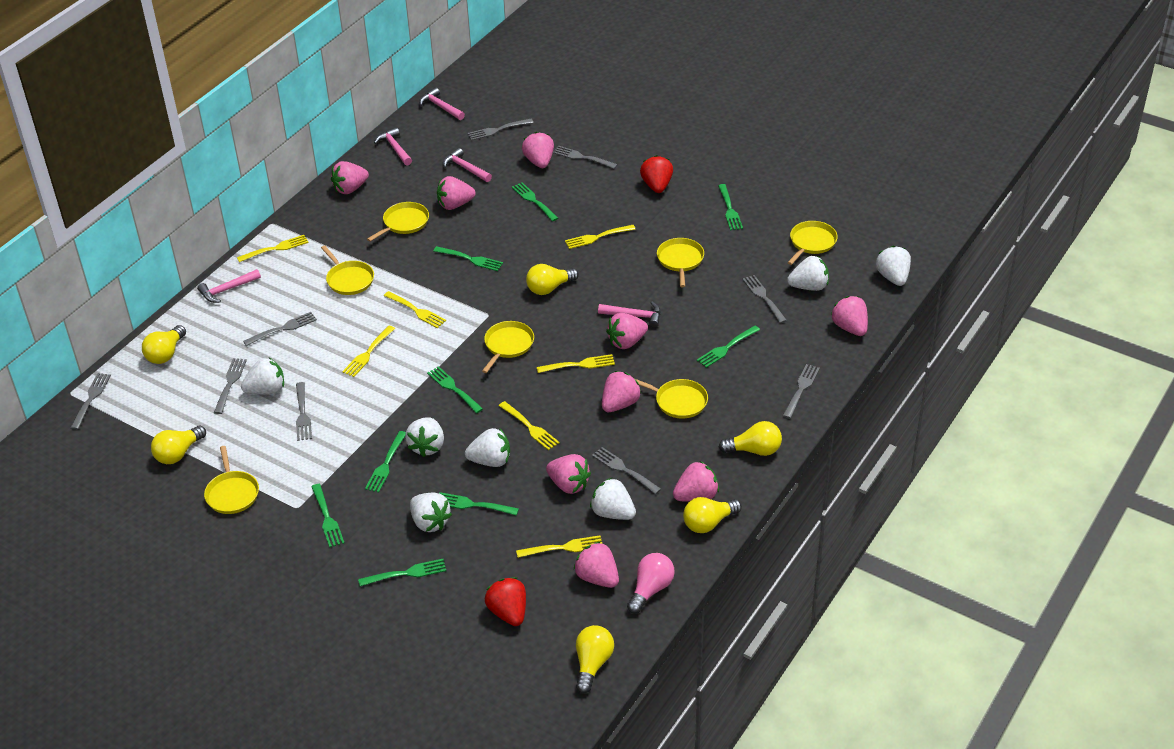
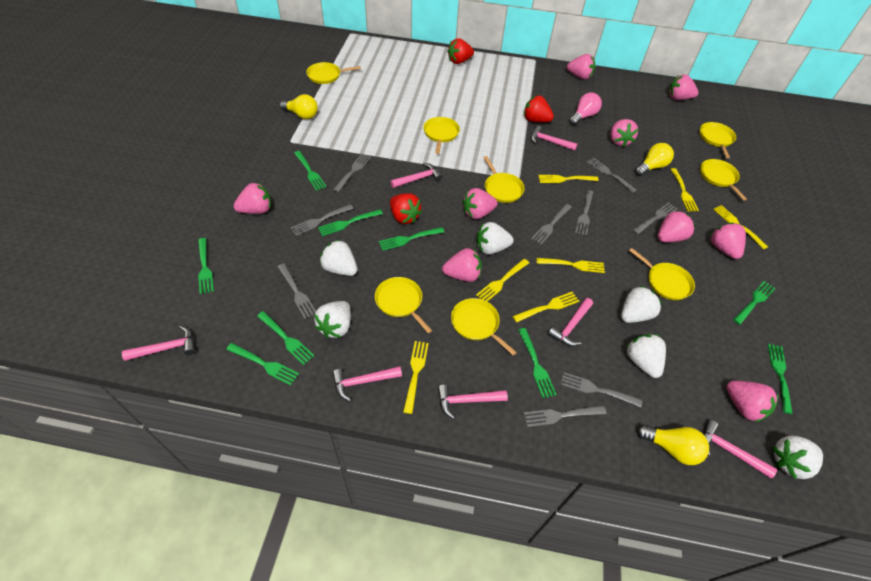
pink hammer: [197,269,261,303] [374,127,412,166] [419,87,465,120] [443,148,492,182] [598,301,661,328] = 5 -> [122,326,195,361] [332,366,402,401] [391,163,442,188] [437,384,508,419] [531,125,577,151] [548,298,593,346] [703,420,777,478] = 7
red strawberry: [485,577,526,626] [640,155,673,193] = 2 -> [390,193,422,224] [447,38,474,64] [524,96,554,122] = 3
white strawberry: [241,357,284,394] [405,417,444,457] [410,492,452,532] [465,428,510,467] [590,478,636,520] [787,256,829,291] [876,246,911,286] = 7 -> [314,301,351,338] [320,240,358,276] [477,222,514,255] [621,286,662,323] [626,334,666,378] [773,436,823,479] = 6
yellow light bulb: [142,325,186,364] [151,425,206,464] [526,264,579,295] [576,625,614,693] [683,497,742,533] [719,421,782,456] = 6 -> [280,94,318,119] [635,143,674,176] [637,425,709,465] = 3
yellow pan: [204,446,259,514] [321,245,374,295] [367,202,429,242] [482,321,534,373] [635,379,708,419] [657,238,704,287] [787,221,838,265] = 7 -> [306,62,361,84] [375,277,432,333] [423,117,460,154] [451,298,517,356] [483,156,525,203] [629,248,695,300] [700,122,736,158] [700,159,747,201] = 8

